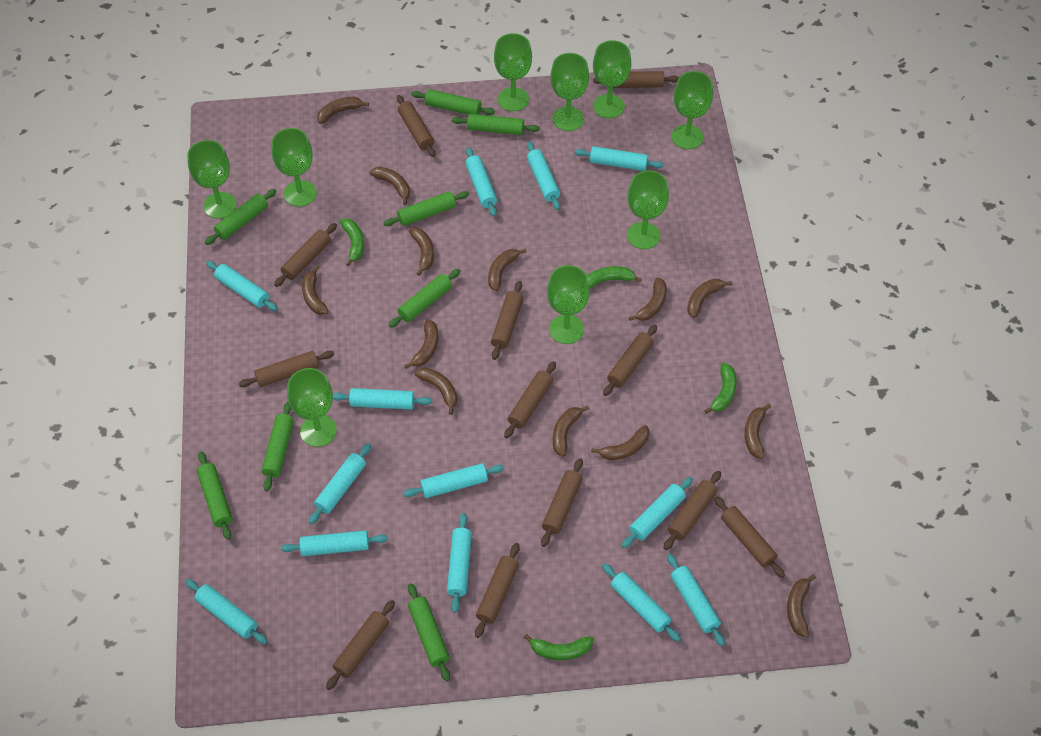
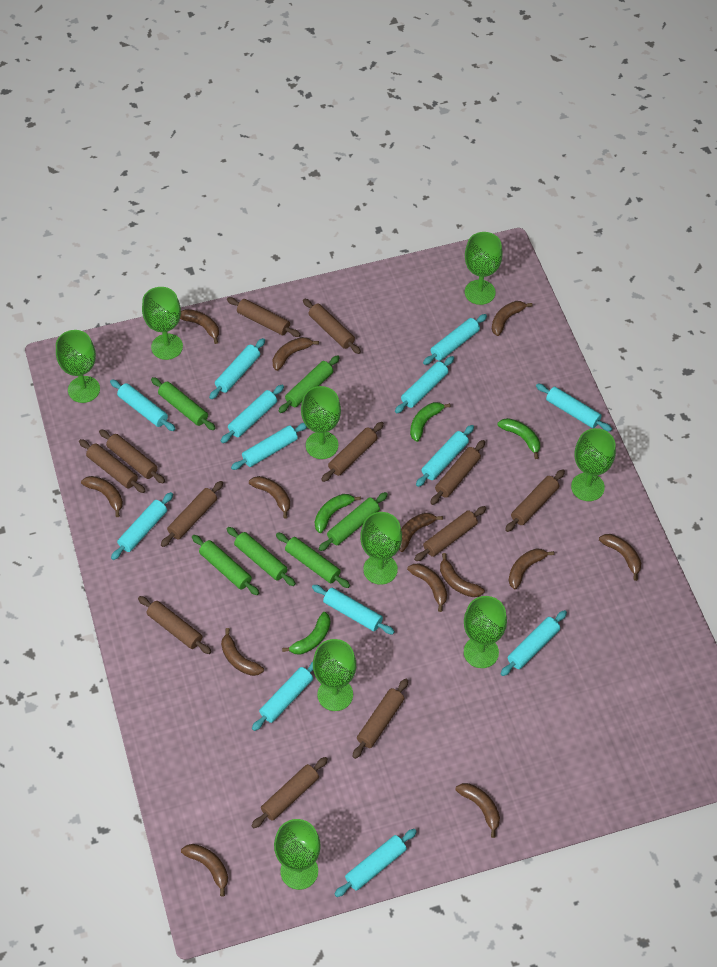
green rolling pin: [197,452,232,540] [205,189,276,245] [262,401,294,491] [384,191,469,226] [389,269,460,328] [408,583,450,681] [411,89,495,115] [452,114,540,135] = 8 -> [151,377,215,430] [192,535,259,595] [227,527,296,586] [276,533,350,588] [279,355,340,413] [319,492,388,551] = 6

